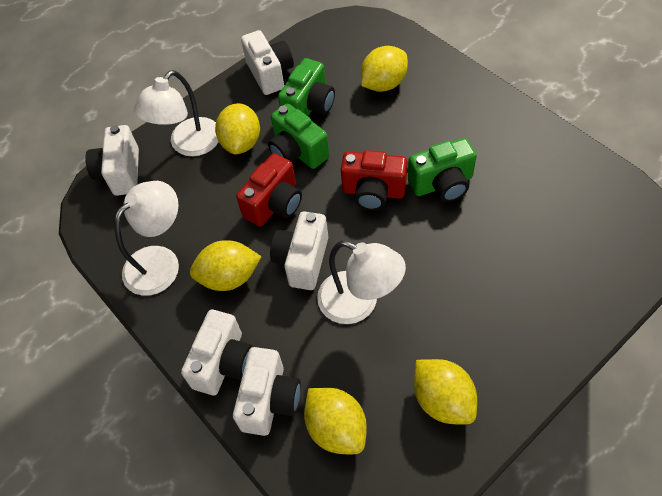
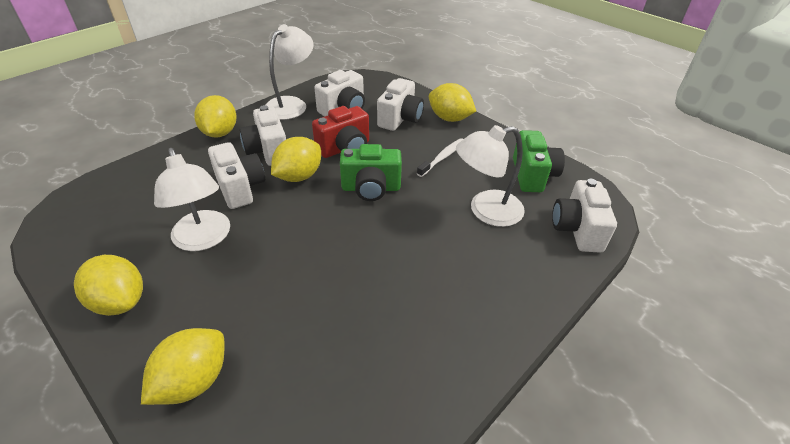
green camera: [268,103,329,169] [278,58,335,116] [408,138,477,202] = 3 -> [340,144,402,201] [513,130,565,192] = 2
red camera: [236,154,302,227] [341,150,408,210] = 2 -> [312,106,369,158] = 1
white toothbrush: none = 0 -> [417,138,463,177] = 1

